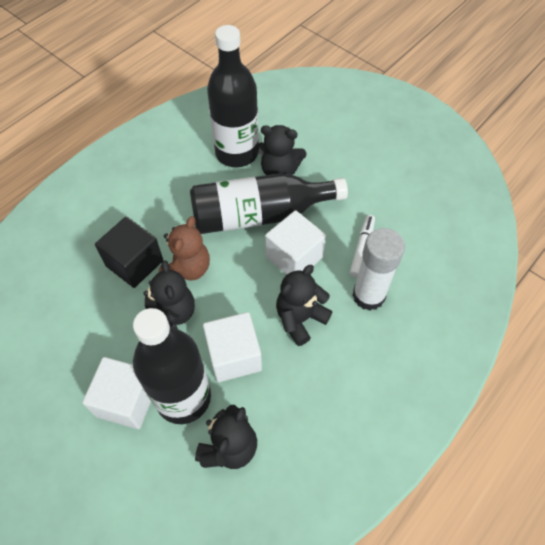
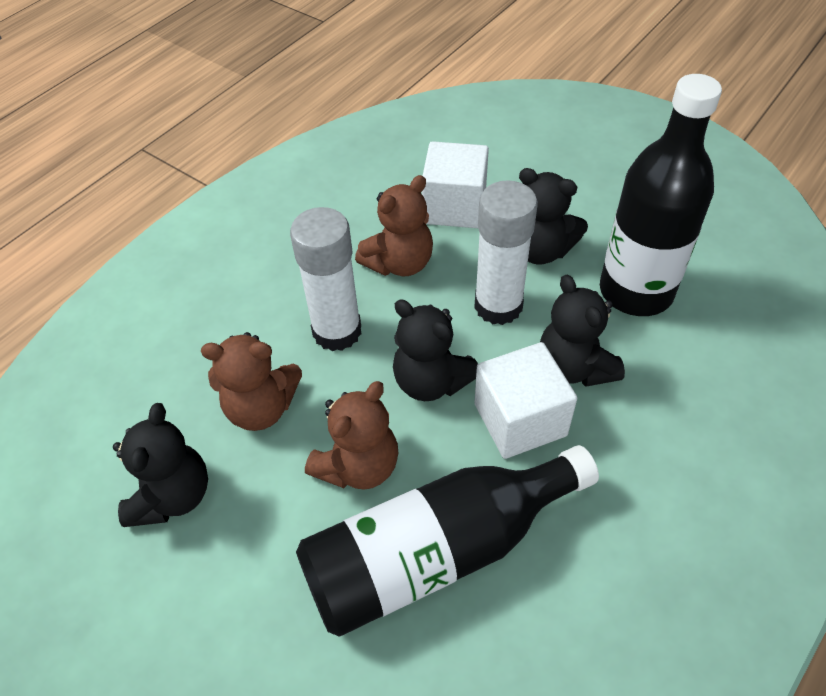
black bottle: [133,308,211,424] [190,173,348,234] [207,25,259,167] = 3 -> [296,445,599,637] [600,74,722,316] = 2
black cube: [95,217,163,288] = 1 -> none = 0
brown teddy bear: [159,216,210,281] = 1 -> [201,332,302,431] [305,381,398,490] [355,175,433,276] = 3
white cube: [82,357,151,429] [203,312,262,382] [265,210,326,275] = 3 -> [422,141,489,228] [474,342,577,459] = 2
white glue stick: [352,228,405,311] = 1 -> [290,207,361,351] [474,180,538,325] = 2
white marker: [349,215,375,278] = 1 -> none = 0

